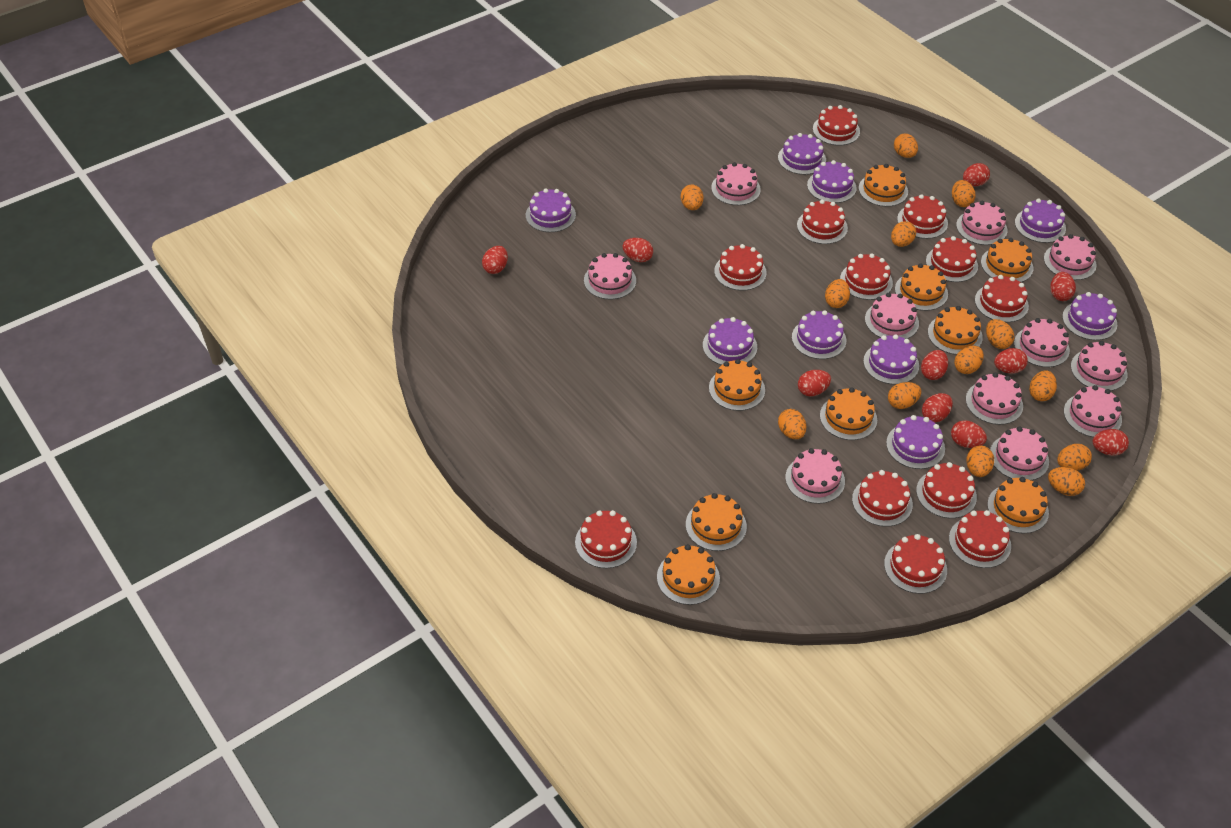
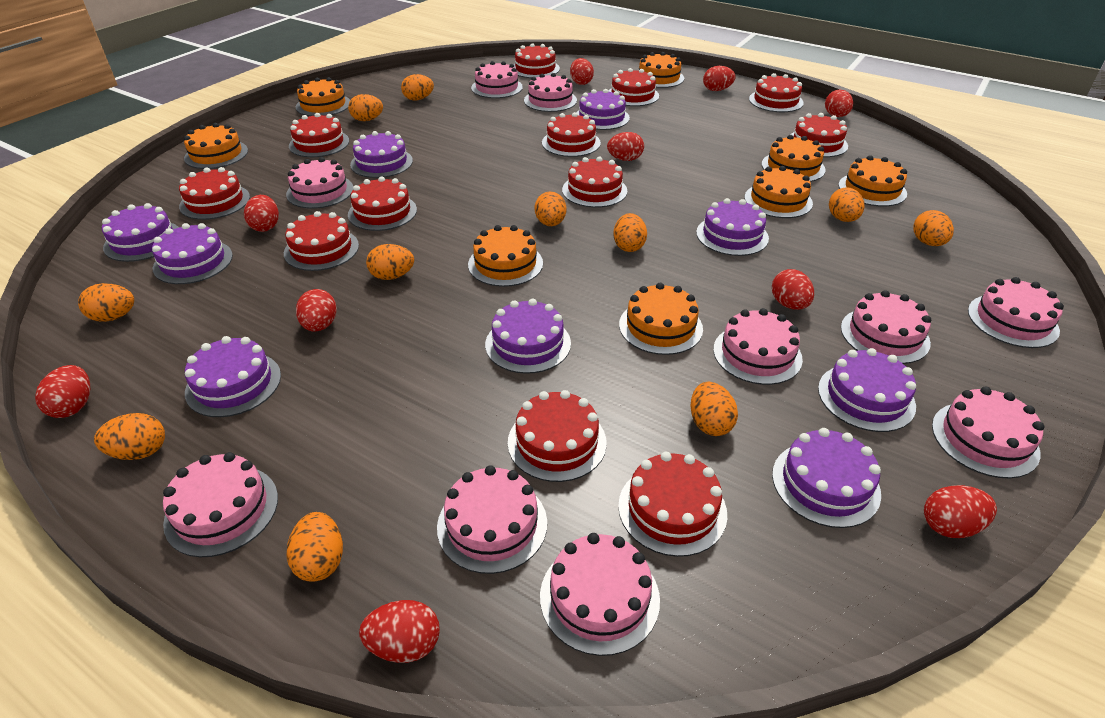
orange cake: [657,544,720,605] [686,493,747,551] [709,359,765,411] [820,387,877,440] [859,164,908,207] [895,263,948,311] [928,306,983,355] [981,238,1033,282] [987,477,1049,534] = 9 -> [184,123,248,169] [296,77,350,116] [468,225,543,287] [619,283,703,355] [639,52,684,88] [744,166,813,218] [762,135,826,182] [838,155,907,207] = 8
orange egg: [681,185,704,210] [778,409,806,439] [825,279,850,308] [888,382,921,409] [891,221,916,247] [894,134,918,158] [952,180,976,207] [954,346,984,374] [966,446,994,477] [986,319,1014,349] [1029,370,1057,401] [1048,467,1085,496] [1057,444,1092,471] = 13 -> [78,283,134,322] [94,413,165,460] [286,512,343,582] [348,94,383,121] [366,244,414,280] [401,74,434,101] [535,192,566,226] [613,213,647,252] [691,382,738,436] [829,187,864,222] [913,210,954,246] = 11
pink cake: [584,253,636,299] [711,162,761,205] [785,448,845,504] [865,293,919,339] [956,201,1008,245] [966,373,1023,425] [990,426,1049,480] [1014,318,1070,367] [1044,234,1097,280] [1064,385,1122,437] [1071,341,1128,391] = 11 -> [163,452,278,557] [286,157,353,209] [437,465,547,574] [471,61,523,98] [524,73,577,112] [540,533,660,656] [713,308,803,385] [841,290,931,364] [932,387,1044,478] [968,277,1064,348] = 10

